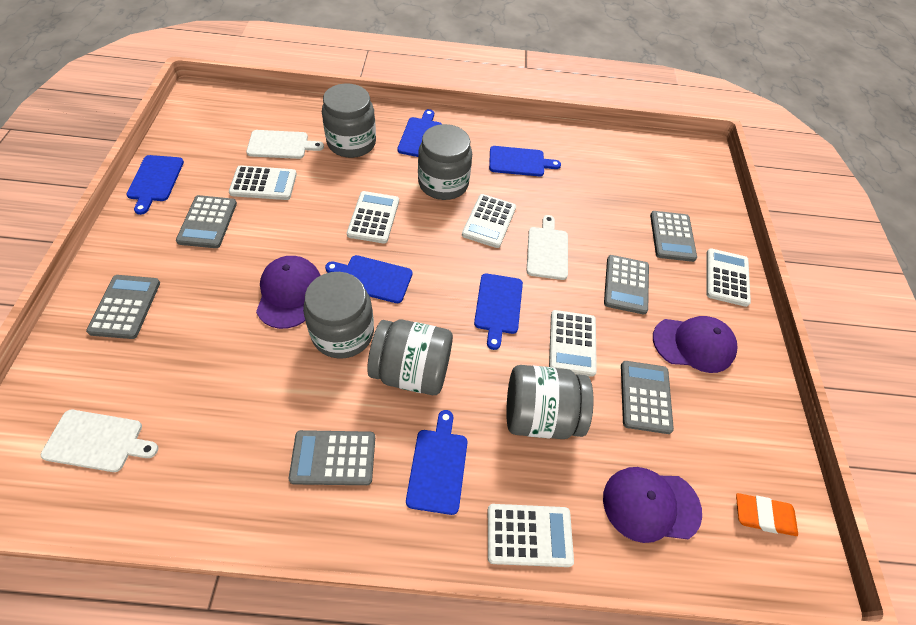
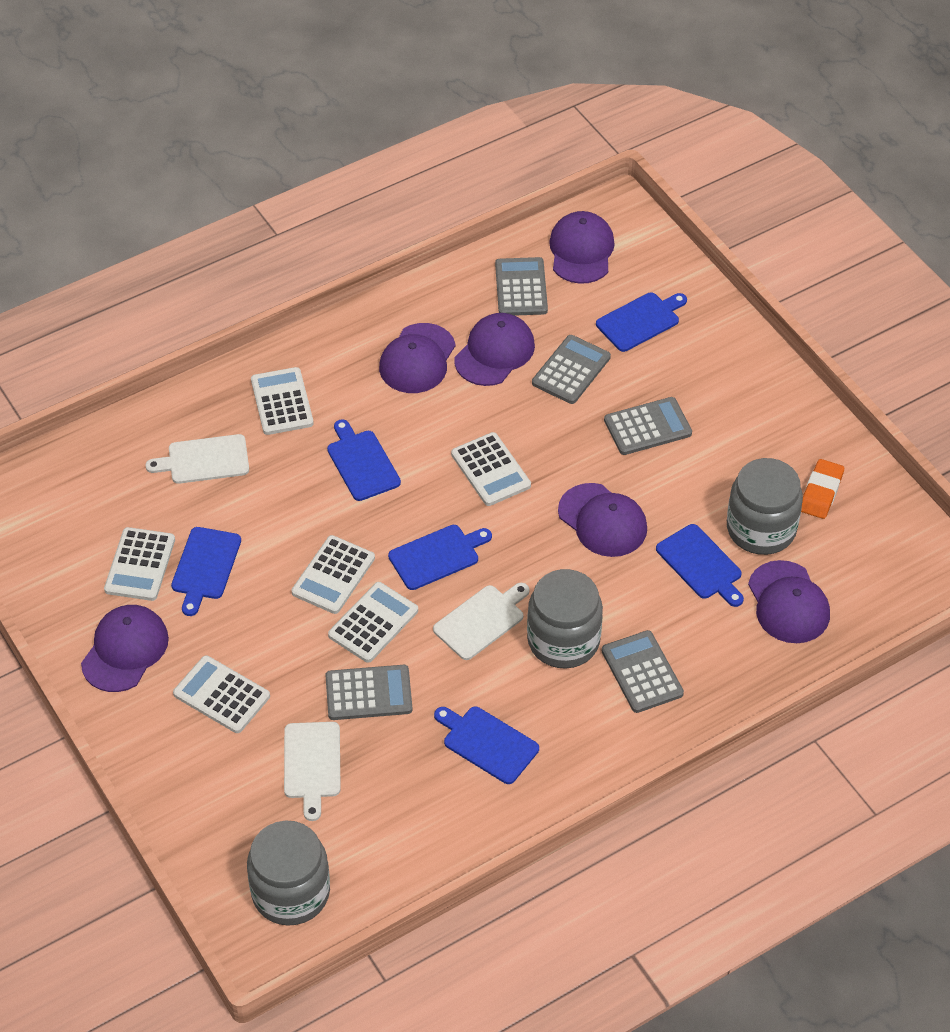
grey calculator: [86,275,160,339] [176,195,237,248] [289,430,375,485] [604,255,649,314] [621,361,674,434] [650,211,697,262] = 6 -> [325,665,413,720] [495,257,548,316] [532,335,611,404] [602,630,684,713] [604,397,692,455] = 5
grey jar: [303,272,374,359] [322,84,376,158] [367,320,453,395] [418,124,472,200] [506,365,593,439] = 5 -> [247,820,330,926] [527,569,603,669] [727,458,803,555] = 3
purple cap: [256,256,321,329] [603,467,702,543] [653,316,737,373] = 3 -> [81,605,169,692] [379,323,456,393] [454,313,535,386] [549,211,615,284] [558,483,647,557] [748,560,830,643] = 6

